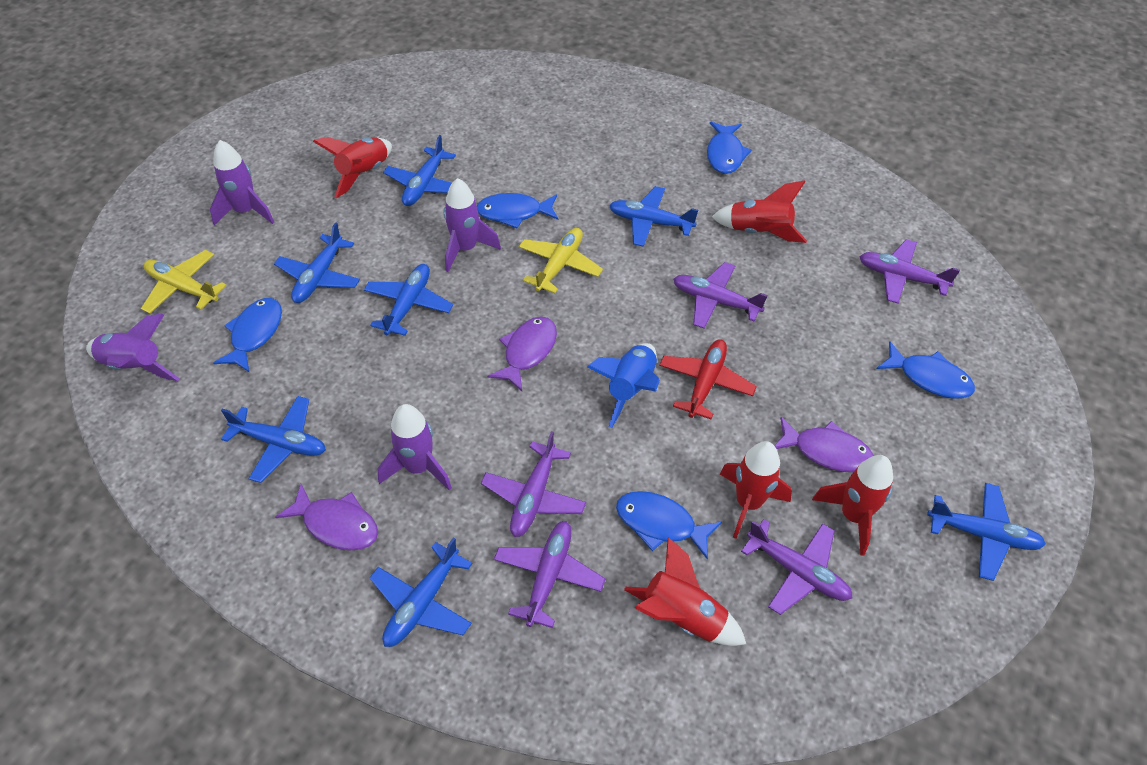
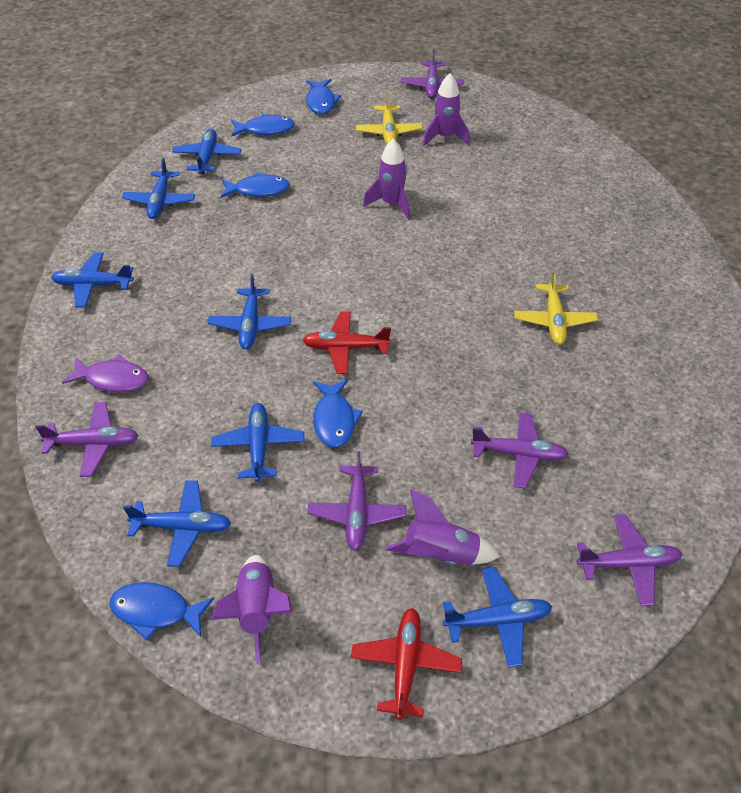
blue rocket: [587,343,660,428] = 1 -> none = 0
purple fish: [275,484,378,550] [488,317,557,391] [774,417,874,472] = 3 -> [62,355,149,392] = 1
red plane: [659,339,757,419] = 1 -> [303,311,391,374] [351,608,462,720] = 2
red rocket: [313,137,392,198] [624,537,746,646] [712,180,807,243] [720,441,792,539] [812,455,893,556] = 5 -> none = 0

